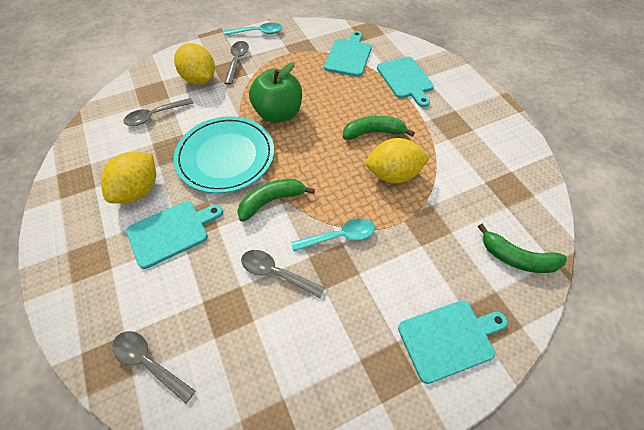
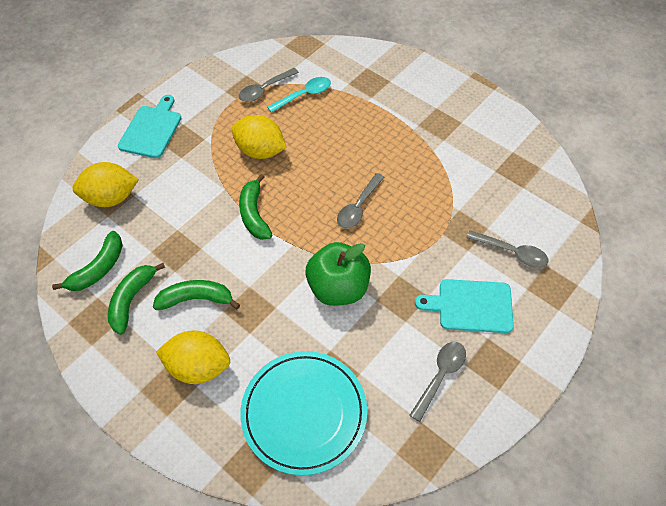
green banana: [237,179,315,222] [343,116,415,140] [478,224,567,273] = 3 -> [52,231,123,291] [108,263,165,335] [153,280,240,310] [239,174,272,240] = 4
turquoise cutting board: [126,201,223,269] [324,31,372,77] [377,56,434,107] [398,301,508,384] = 4 -> [118,95,181,158] [415,279,514,333] = 2
turquoise spoon: [224,23,282,35] [291,218,375,252] = 2 -> [267,77,331,113] = 1

